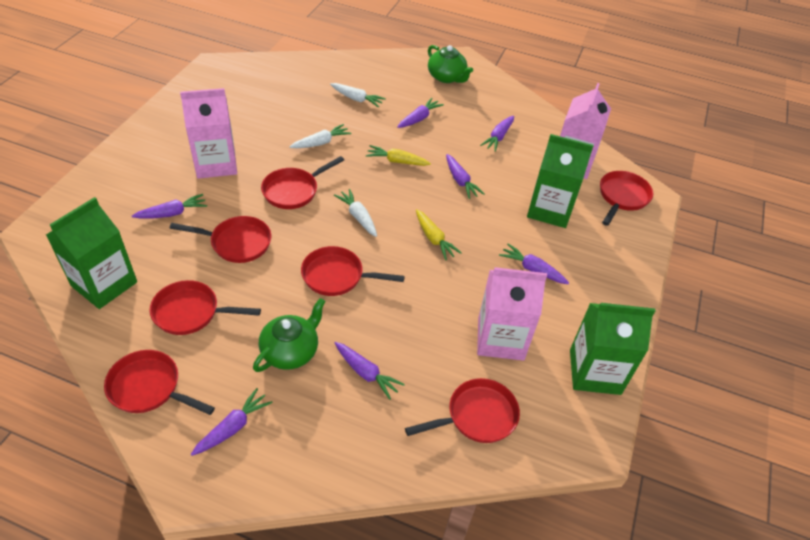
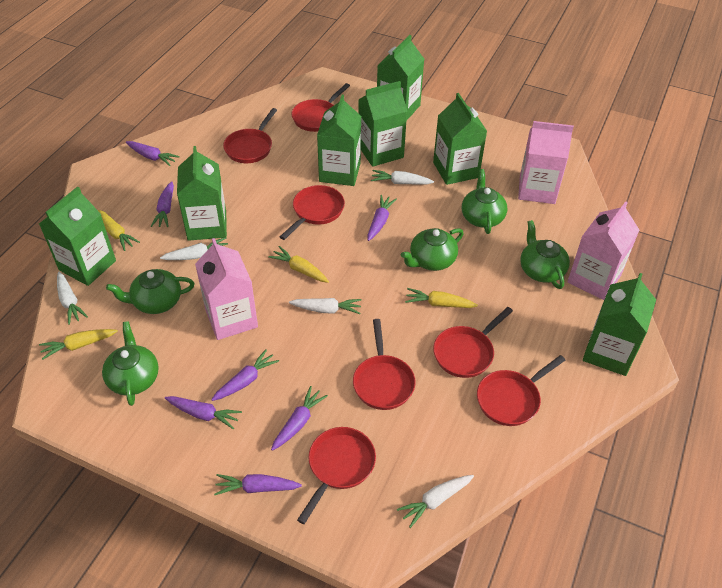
green carton: [46,197,137,309] [527,134,594,228] [570,303,655,395] = 3 -> [39,186,116,286] [177,146,227,241] [317,95,361,186] [358,81,407,167] [377,35,424,121] [433,93,487,185] [583,273,656,376] = 7
green teapot: [253,298,326,372] [428,45,473,83] = 2 -> [102,321,159,406] [106,269,194,314] [401,228,464,271] [462,169,507,234] [520,220,570,289] = 5
white carrot: [289,124,351,148] [330,83,386,107] [334,189,377,237] = 3 -> [57,272,88,325] [160,237,228,260] [289,298,362,314] [371,170,434,184] [397,475,474,528] = 5
yellow carrot: [366,145,431,166] [416,209,462,260] = 2 -> [39,329,118,360] [98,210,140,251] [268,246,329,283] [405,288,478,308] = 4

